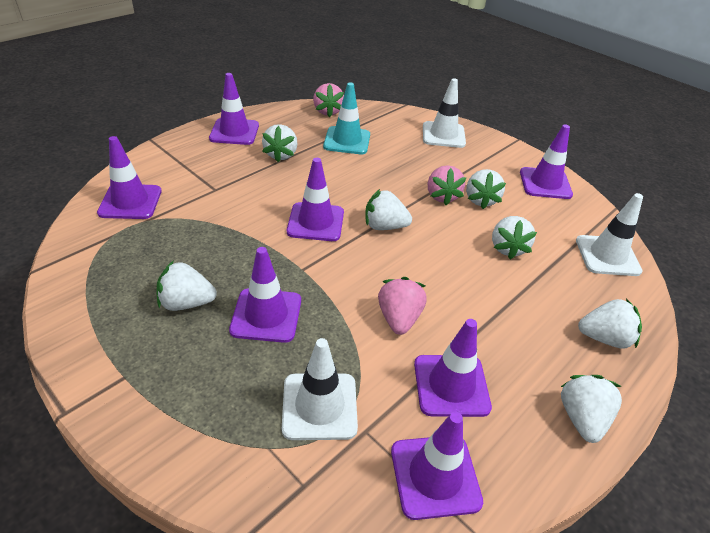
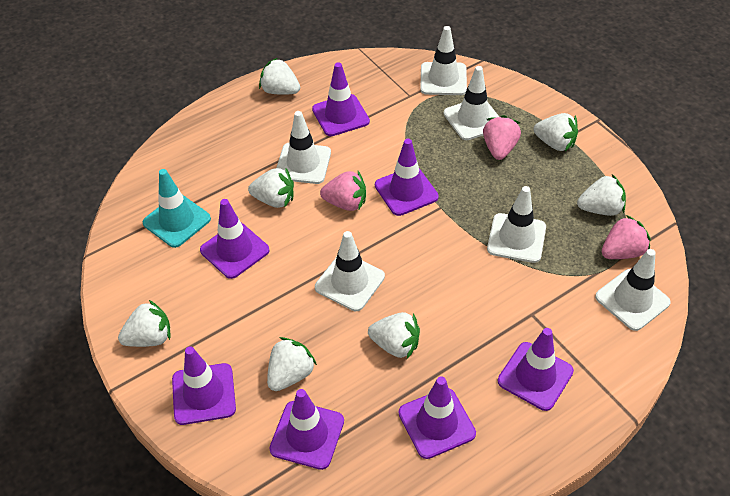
white traffic cone: [282,338,358,440] [423,78,466,148] [576,193,643,276] = 3 -> [277,111,331,184] [315,231,385,311] [420,26,467,95] [444,66,499,140] [487,186,546,263] [595,249,671,331] = 6

